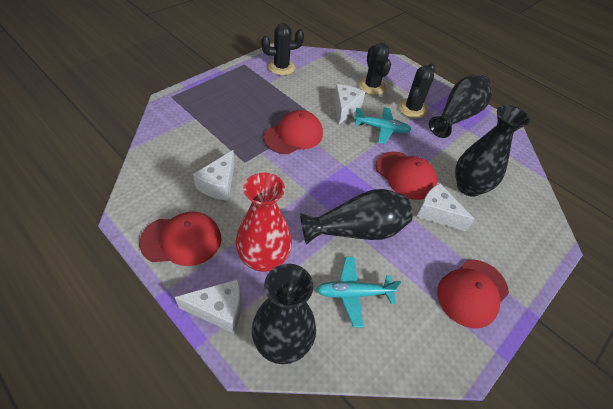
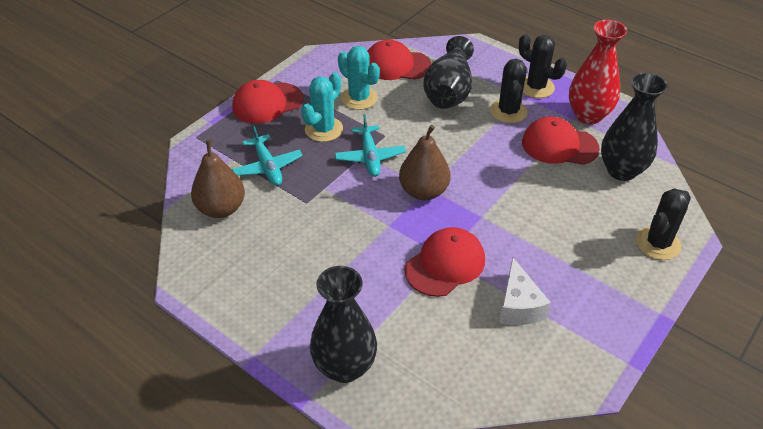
black vase: [252,264,316,364] [300,189,413,245] [429,75,492,138] [455,105,530,197] = 4 -> [310,266,377,383] [423,36,474,109] [601,72,668,181] = 3
brown pear: none = 0 -> [191,140,245,218] [399,125,451,200] = 2
turquoise cactus: none = 0 -> [301,72,343,142] [338,46,380,110] = 2
white cheese: [175,279,241,333] [193,150,235,201] [334,84,365,124] [417,183,474,231] = 4 -> [499,258,551,325] = 1

